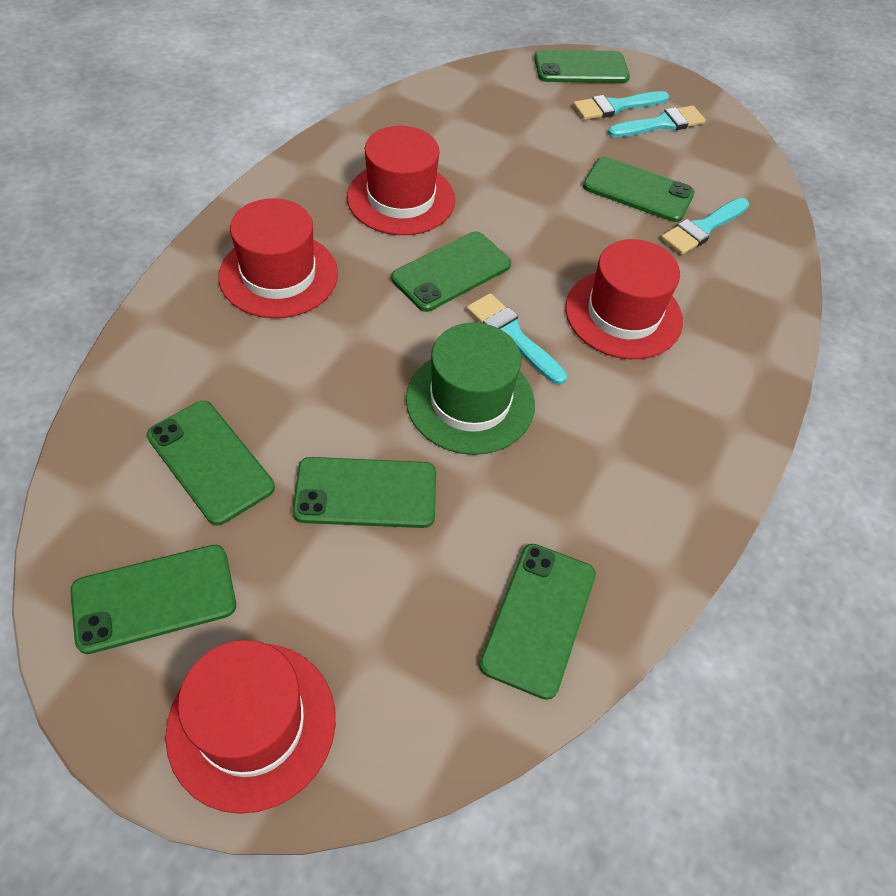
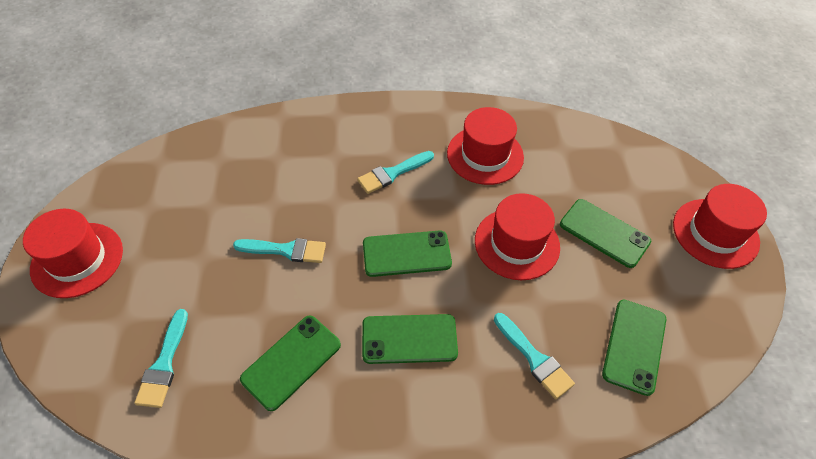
green hat: [406,323,535,455] = 1 -> none = 0
green phone: [70,545,236,654] [147,401,275,525] [293,457,436,528] [391,232,511,312] [479,544,596,700] [534,50,630,83] [583,157,695,222] = 7 -> [240,315,341,411] [362,314,458,364] [363,230,452,277] [560,199,651,268] [602,300,666,396] = 5

